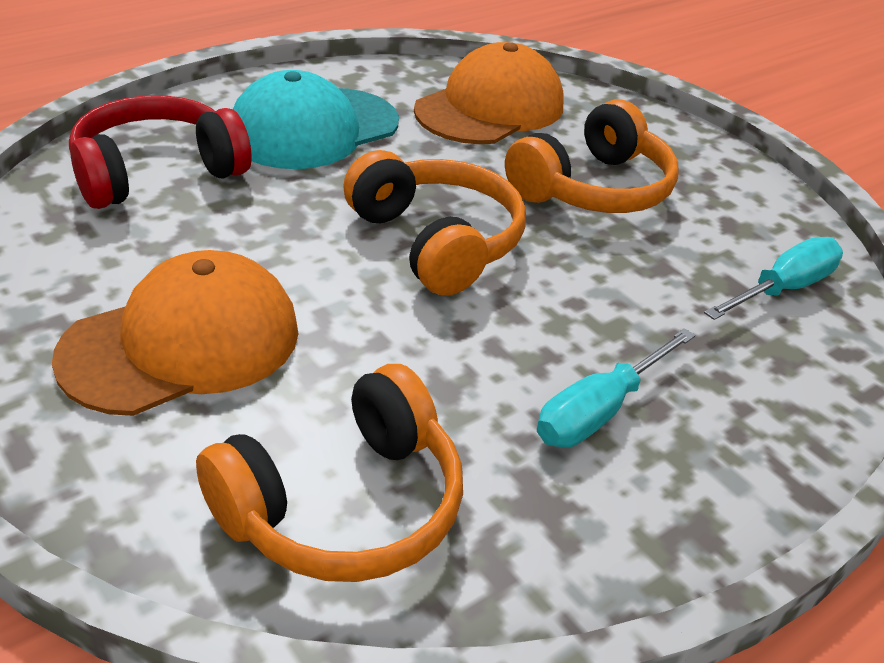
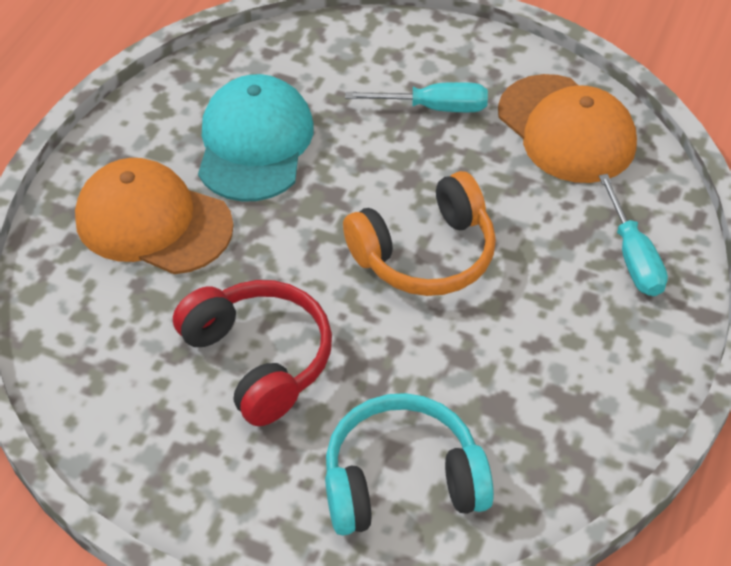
orange headphones: [196,364,463,582] [343,150,526,296] [505,99,679,213] = 3 -> [343,171,496,296] = 1
turquoise headphones: none = 0 -> [325,393,494,535] = 1

